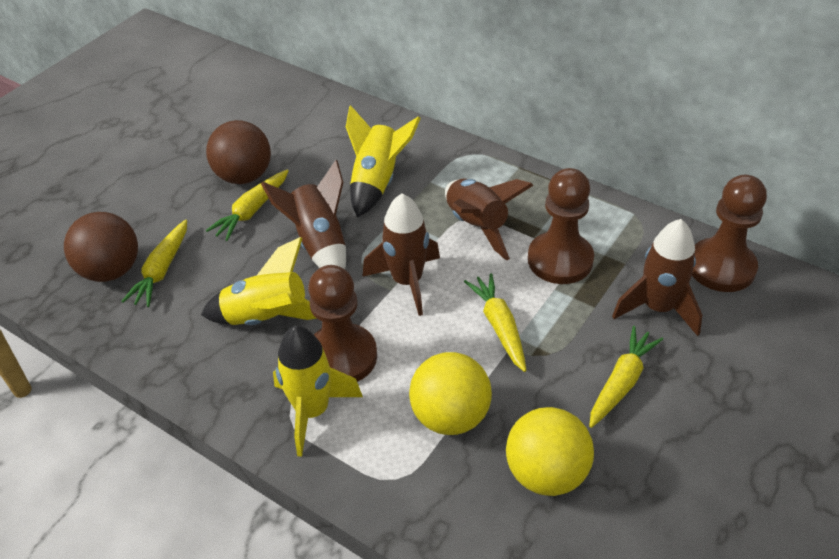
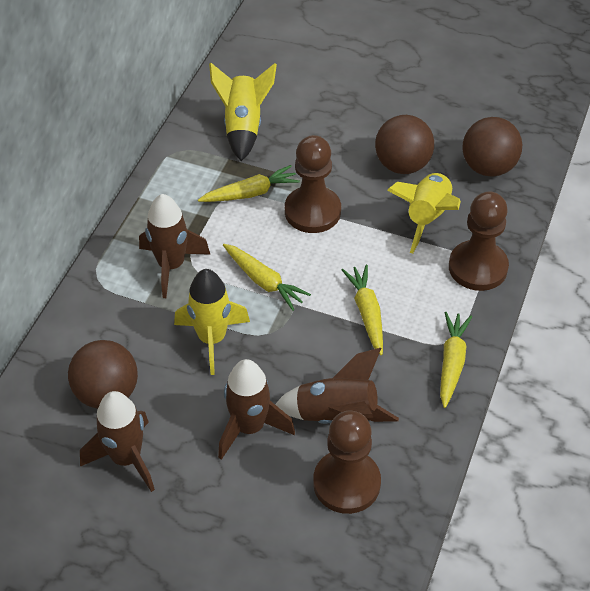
brown ball: [64,212,138,282] [206,120,271,184] = 2 -> [68,340,138,409] [375,115,434,174] [462,117,522,177] = 3
yellow ball: [409,352,492,435] [506,407,594,496] = 2 -> none = 0

